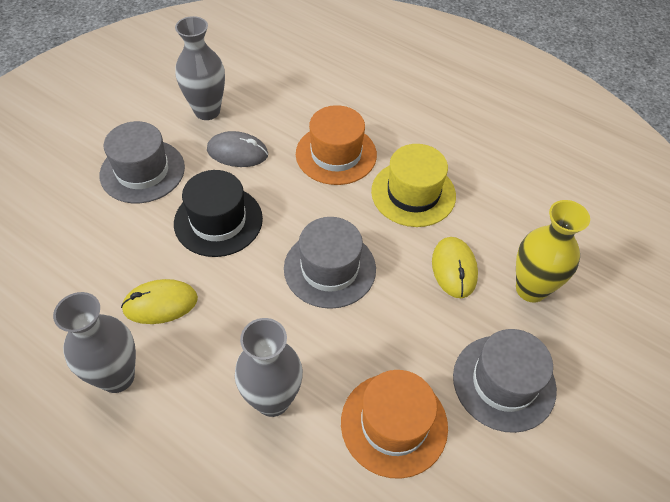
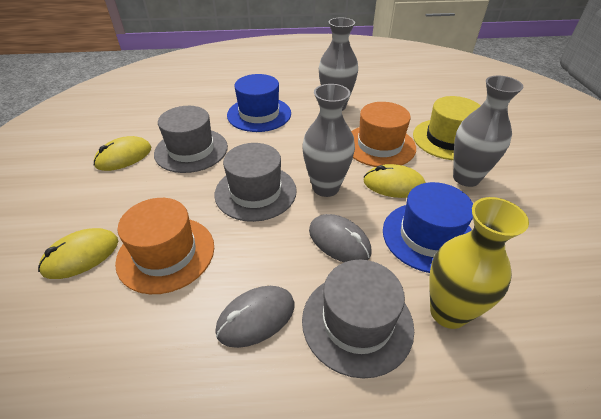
black hat: [174,170,263,257] = 1 -> none = 0
blue hat: none = 0 -> [227,74,291,132] [383,182,473,273] = 2
grey mouse: [207,131,268,167] = 1 -> [215,286,294,348] [309,214,372,262] = 2
yellow mouse: [121,279,198,324] [432,237,478,298] = 2 -> [38,228,118,279] [94,136,151,171] [363,164,426,198] = 3

